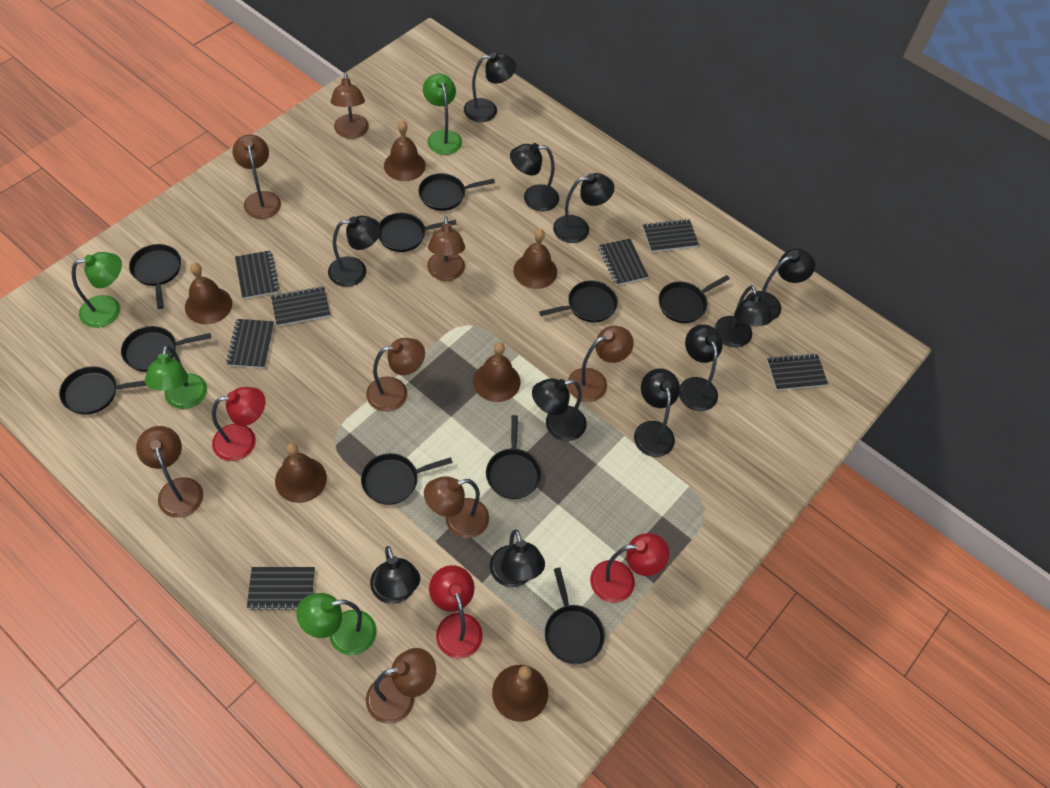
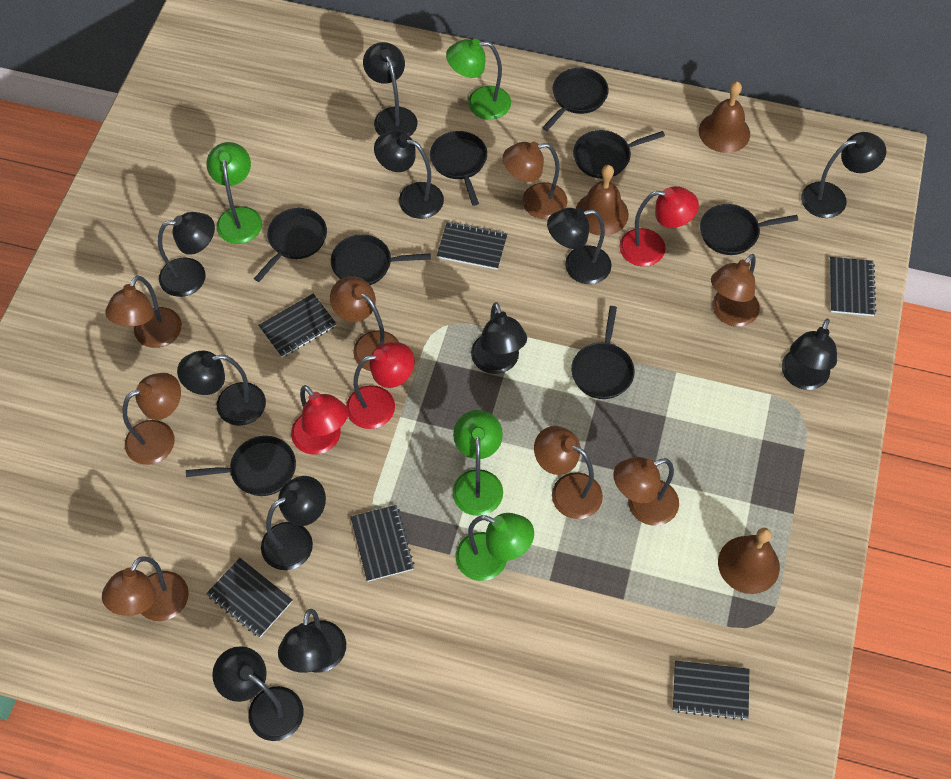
black notebook: [226,319,274,368] [235,251,279,299] [247,567,315,610] [271,286,330,326] [599,238,649,286] [643,219,699,252] [767,353,828,390] = 7 -> [206,558,293,637] [258,293,337,357] [351,505,414,582] [437,222,507,270] [673,660,749,720] [830,257,876,316] = 6
black pan: [59,366,147,414] [121,326,211,372] [129,244,181,309] [361,453,453,505] [379,213,457,252] [418,173,495,211] [486,415,541,499] [539,280,618,323] [545,567,605,664] [659,275,730,323] = 10 -> [186,436,296,496] [254,208,327,282] [331,234,431,285] [430,131,487,206] [542,68,609,131] [571,306,635,399] [573,130,665,179] [700,204,798,255] = 8
brown bell: [185,263,232,324] [275,443,327,503] [384,120,426,181] [473,342,520,402] [492,665,548,722] [513,229,557,289] = 6 -> [576,165,629,236] [699,81,750,153] [718,528,780,594] = 3

